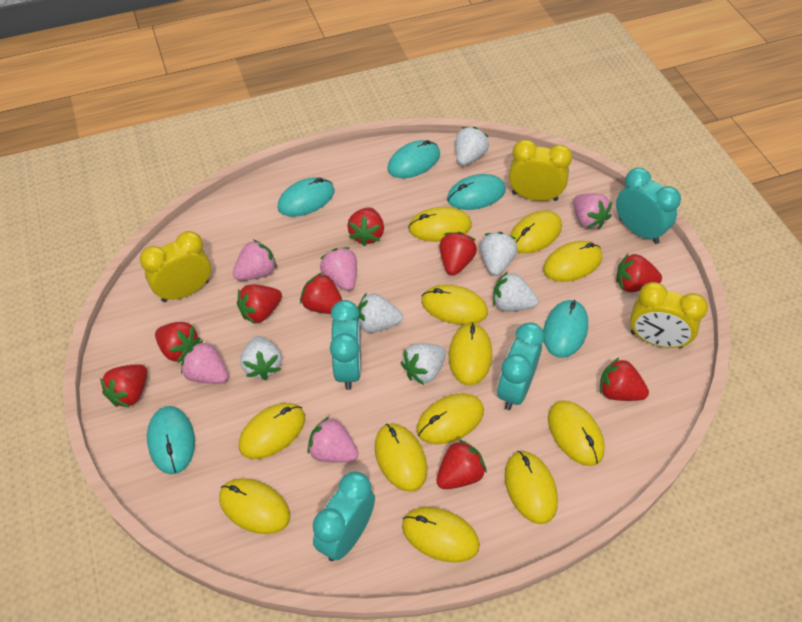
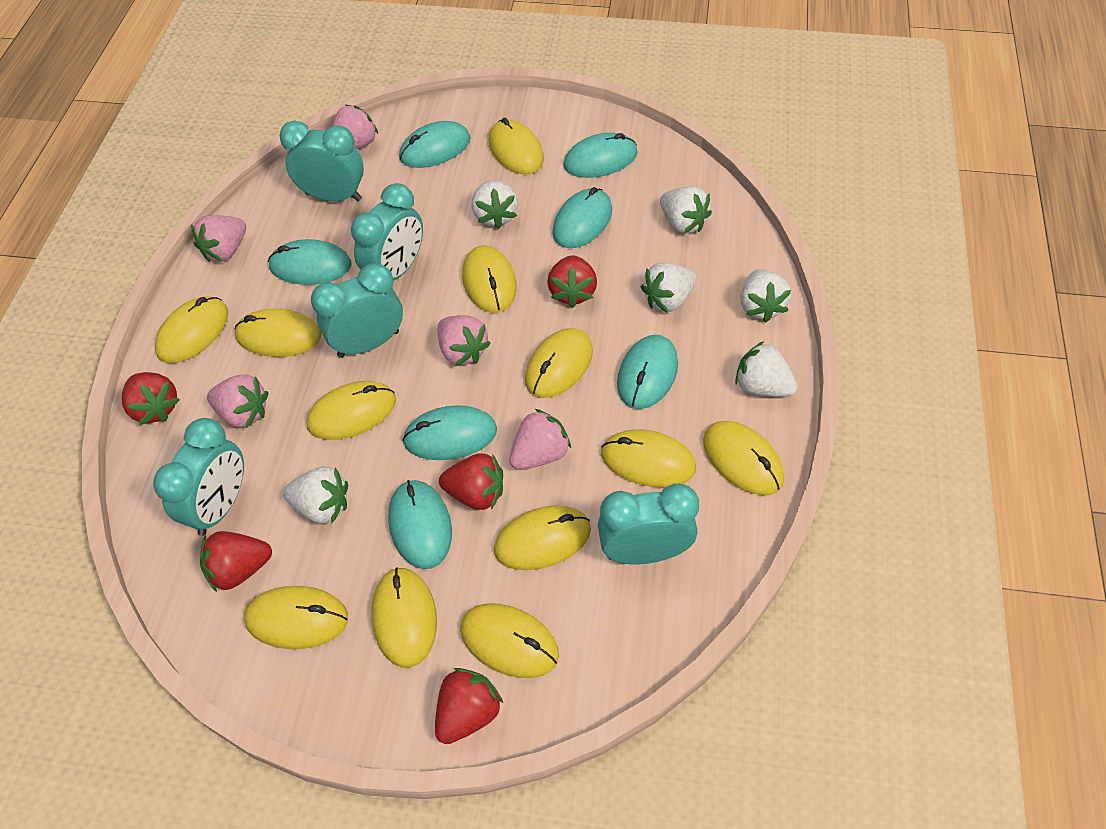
red strawberry: [100,364,147,408] [155,322,201,363] [237,284,282,324] [300,273,342,314] [347,207,384,246] [436,440,487,489] [440,232,477,275] [600,357,649,401] [616,254,662,292] = 9 -> [122,372,180,425] [200,531,272,592] [435,668,503,744] [439,453,503,510] [547,255,597,308] = 5
turquoise clock: [313,471,375,561] [330,300,361,390] [497,322,544,410] [616,168,681,244] = 4 -> [153,418,244,536] [279,120,364,202] [311,263,403,358] [351,183,423,280] [598,484,699,564] = 5
turquoise mouse: [147,406,195,474] [278,177,334,217] [387,140,440,178] [447,174,506,210] [543,300,588,358] = 5 -> [268,239,352,285] [388,480,452,569] [399,121,470,168] [402,405,497,460] [552,187,612,248] [563,133,638,178] [617,335,678,409] = 7
yellow clock: [140,231,211,302] [509,139,572,201] [630,282,708,349] = 3 -> none = 0

